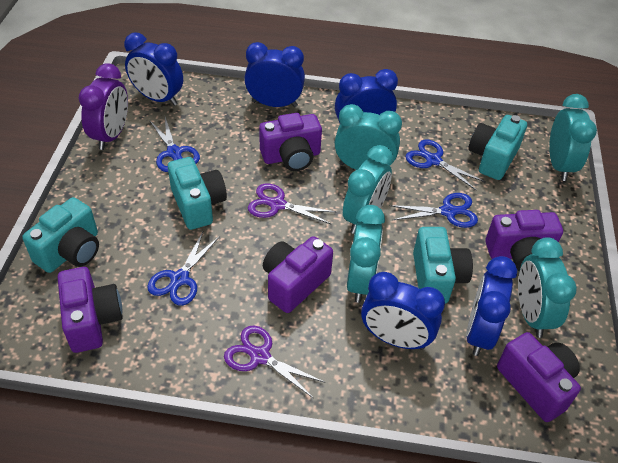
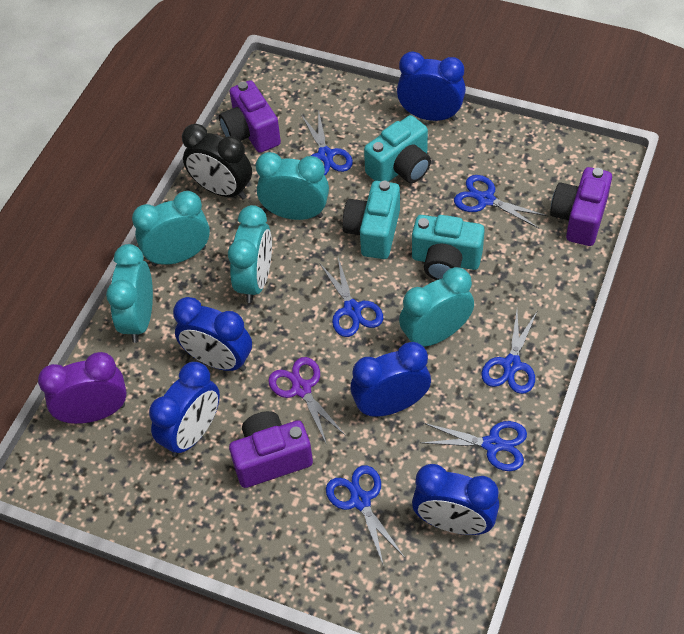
black clock: none = 0 -> [182,124,252,199] = 1
blue scissors: [147,232,220,305] [149,117,200,172] [390,193,478,228] [406,139,486,191] = 4 -> [301,109,353,175] [320,258,383,337] [326,465,404,566] [421,421,527,471] [454,175,548,229] [481,311,537,394] = 6
purple camera: [58,267,123,353] [259,113,322,171] [263,236,333,313] [485,210,563,272] [497,332,581,422] = 5 -> [219,80,281,153] [229,411,313,488] [550,167,612,246] = 3
purple scissors: [224,326,324,399] [248,184,336,225] = 2 -> [268,357,346,445] = 1
turquoise camera: [22,197,99,273] [168,157,227,230] [413,227,473,304] [468,115,527,180] = 4 -> [342,181,400,259] [364,115,431,183] [412,215,485,280] = 3

